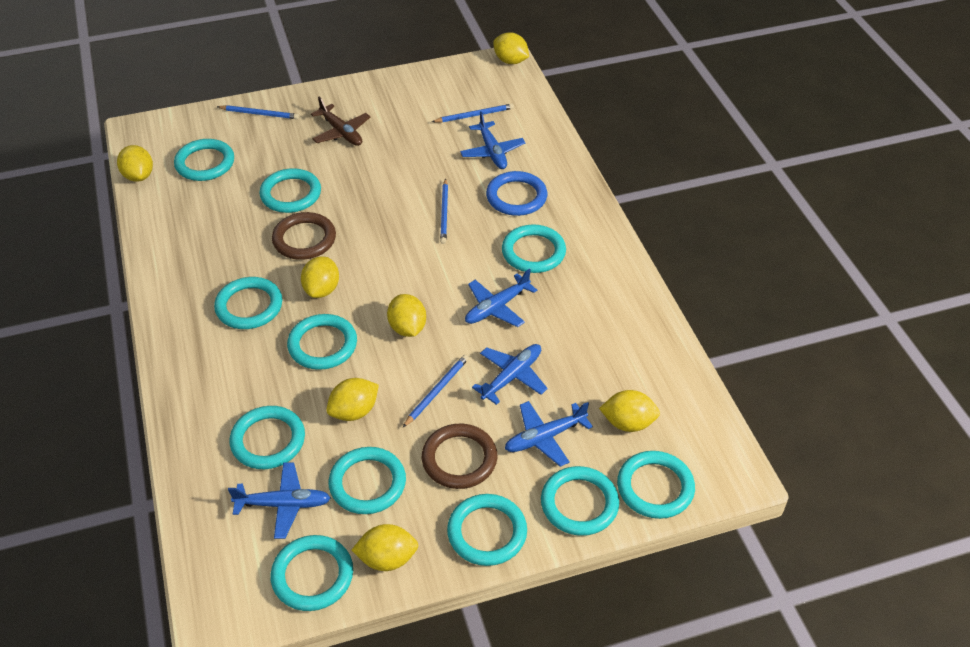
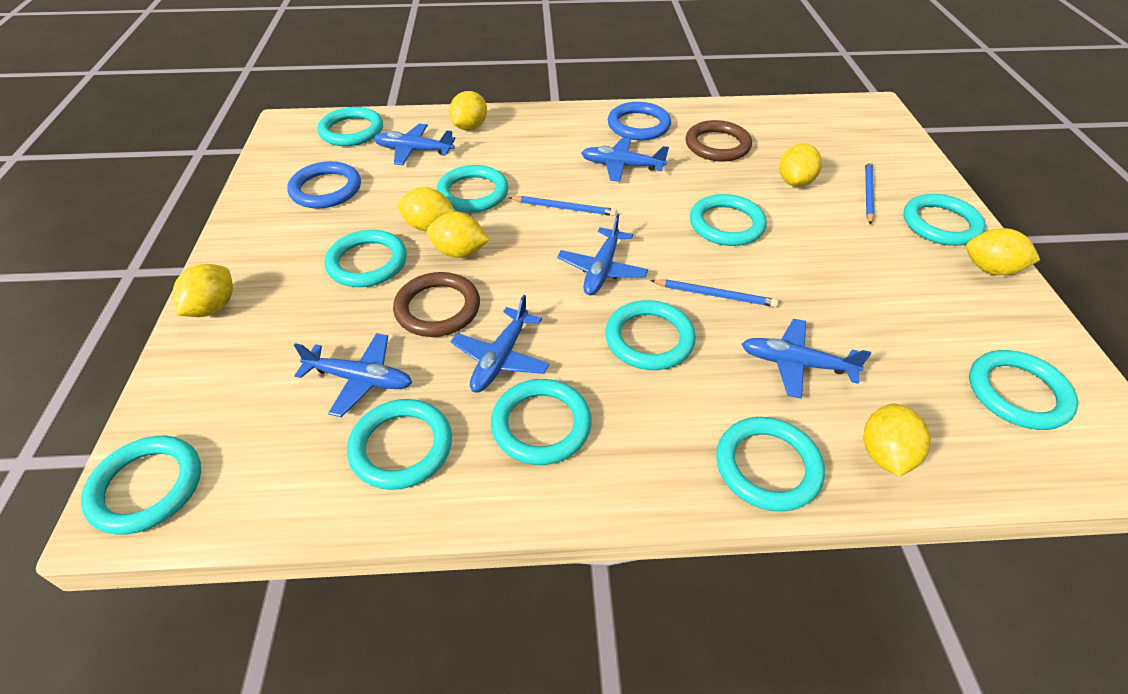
blue pencil: [217,105,299,119] [403,354,469,427] [432,104,514,122] [440,178,448,244] = 4 -> [508,196,617,216] [650,279,778,307] [865,161,874,225] = 3
blue plane: [228,462,331,539] [460,111,525,169] [465,269,537,327] [472,344,548,405] [505,401,593,467] = 5 -> [294,333,412,417] [374,123,455,165] [450,295,550,393] [557,214,648,295] [581,138,669,182] [742,319,871,399] = 6
blue ring: [486,171,547,216] = 1 -> [287,161,361,208] [608,102,671,140] = 2
brown plane: [311,97,370,146] = 1 -> none = 0

